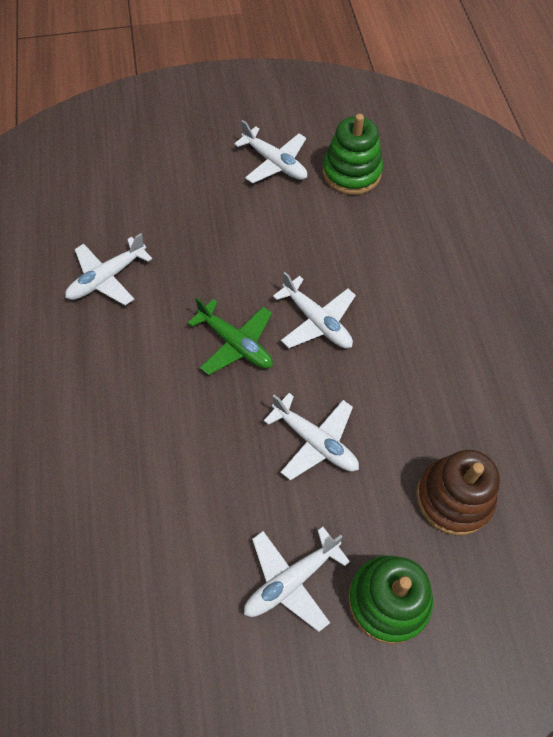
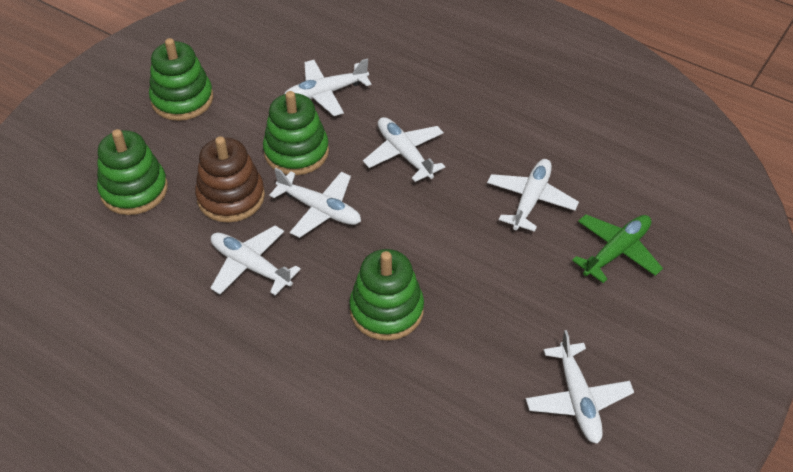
green stacking toy: [323,114,383,195] [348,556,433,644] = 2 -> [97,129,168,215] [149,38,213,121] [263,91,329,175] [349,249,424,341] = 4
white plane: [65,233,152,306] [234,120,307,184] [244,527,350,632] [264,393,359,480] [273,272,356,349] = 5 -> [210,226,301,295] [269,168,361,238] [285,58,372,116] [363,117,445,182] [487,159,579,232] [526,330,634,444] = 6

